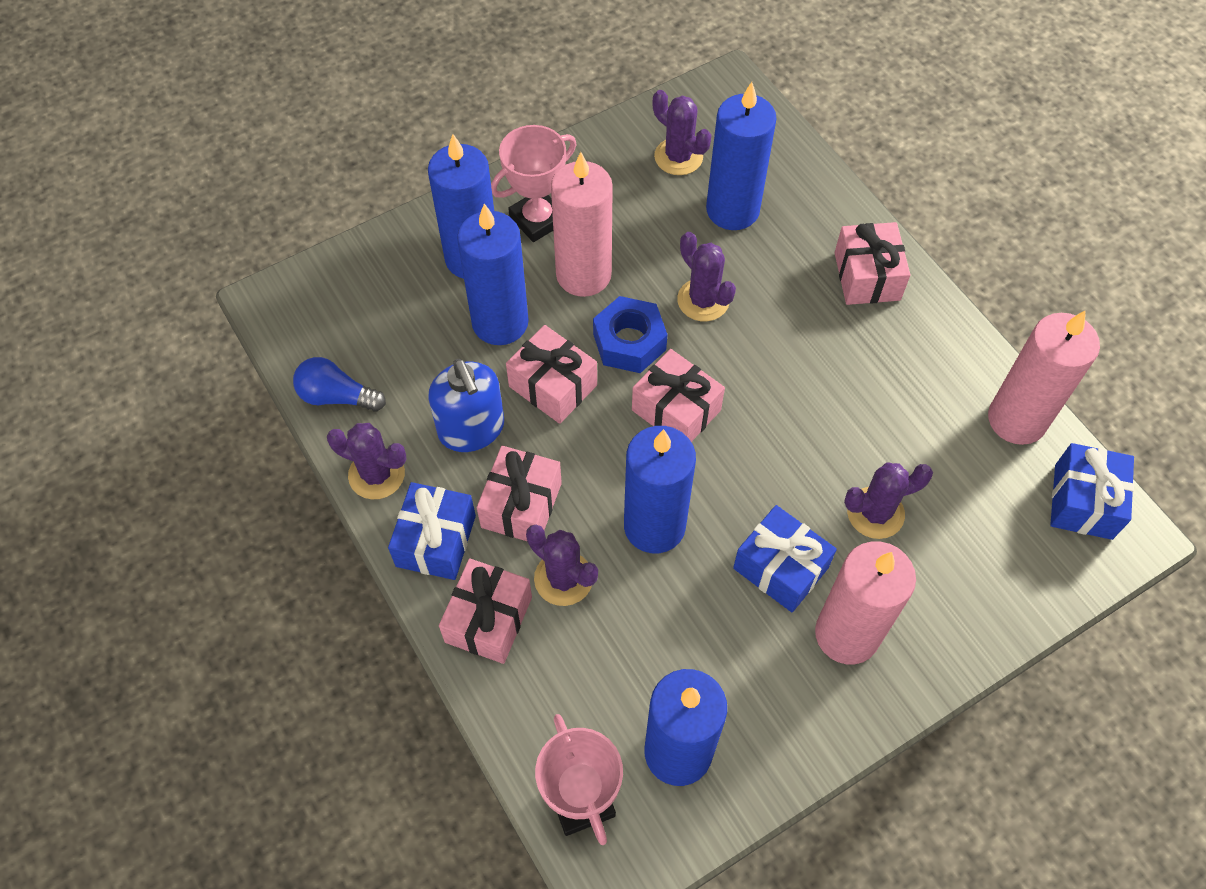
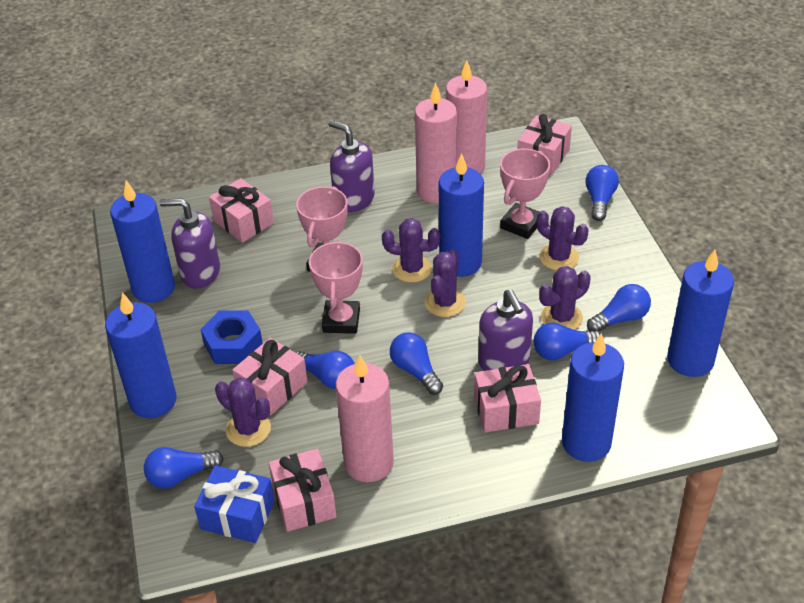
blue gift: [388,482,476,580] [733,505,837,612] [1050,443,1134,540] = 3 -> [194,465,275,543] = 1
blue light bulb: [293,357,386,412] = 1 -> [144,447,224,489] [295,351,355,389] [390,332,443,395] [534,323,600,360] [585,165,619,221] [587,284,651,331] = 6
blue soap dispenser: [428,359,504,452] = 1 -> none = 0
pink trophy: [491,125,576,242] [535,714,623,845] = 2 -> [296,186,348,272] [309,240,363,334] [500,149,550,239] = 3
purple soap dispenser: none = 0 -> [160,198,220,288] [328,120,375,213] [478,289,533,371] = 3

